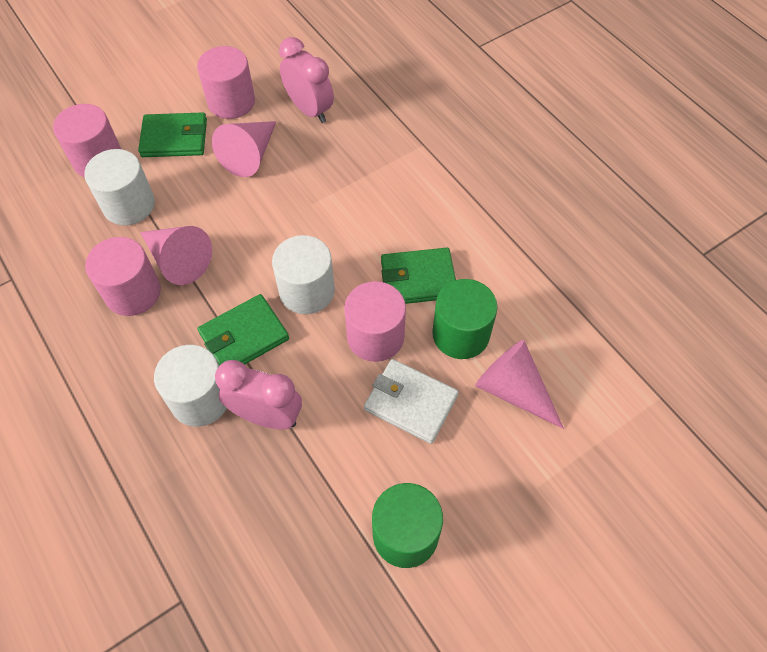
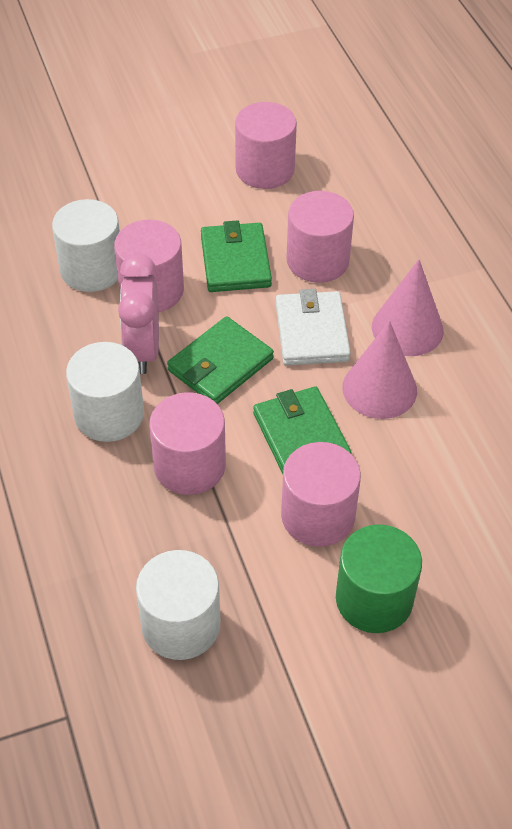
green cylinder: [372,483,443,568] [432,279,498,359] = 2 -> [336,524,422,633] = 1
pink clock: [215,360,302,429] [279,37,334,123] = 2 -> [118,254,159,374] = 1
pink cone: [140,226,212,285] [212,121,276,177] [475,340,564,429] = 3 -> [342,321,417,419] [372,259,444,356] = 2
pink cylinder: [53,104,121,177] [85,237,161,316] [197,46,255,119] [344,281,406,362] = 4 -> [114,220,184,312] [149,392,226,495] [235,102,297,189] [281,442,361,547] [287,191,354,283] = 5

